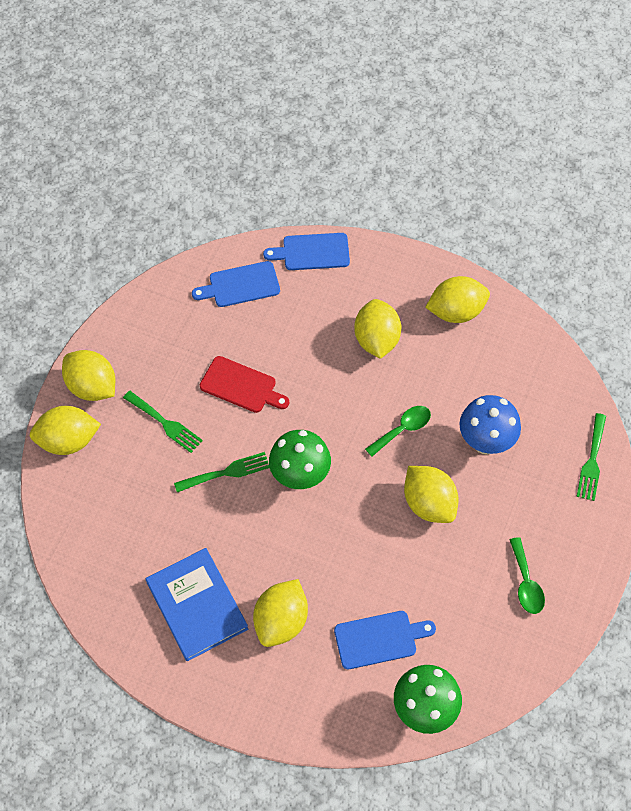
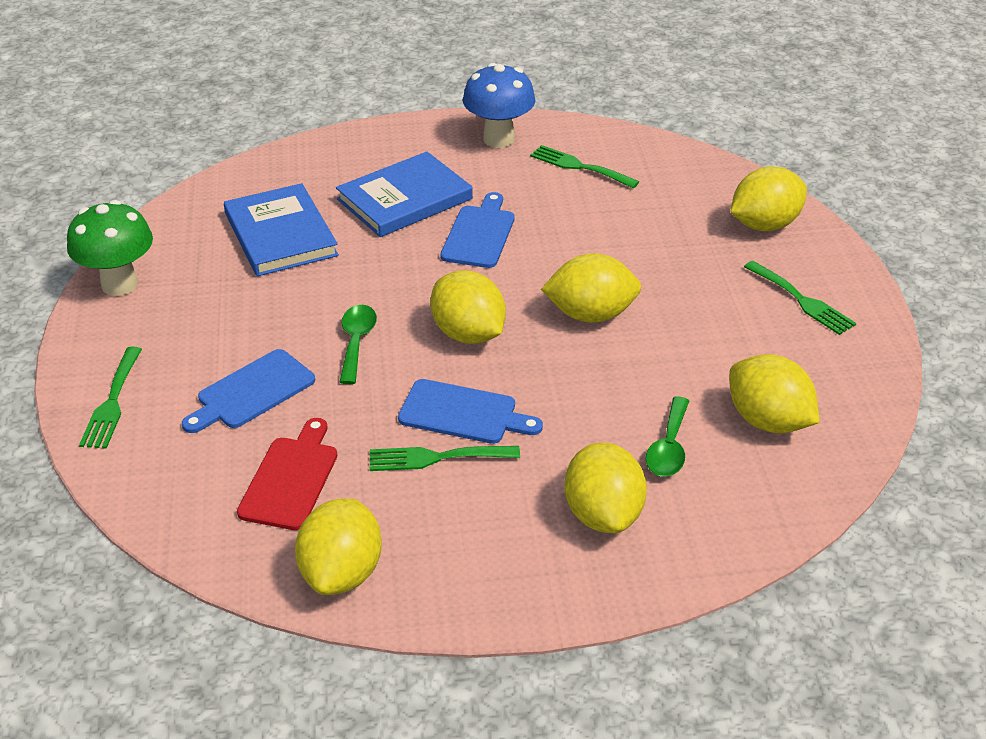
blue book: [146,548,248,661] = 1 -> [224,183,339,276] [336,152,473,237] = 2
green fork: [123,391,203,453] [174,452,270,493] [577,413,606,501] = 3 -> [79,347,142,449] [370,446,520,471] [530,145,639,188] [744,261,856,335] = 4
green mushroom: [269,430,331,489] [394,665,462,734] = 2 -> [67,200,153,296] = 1

